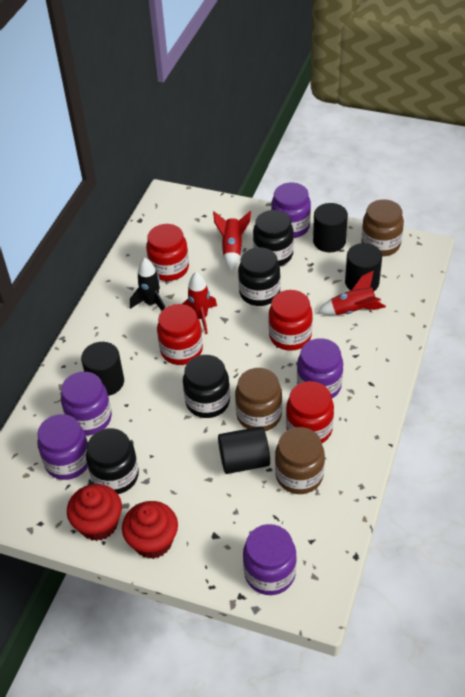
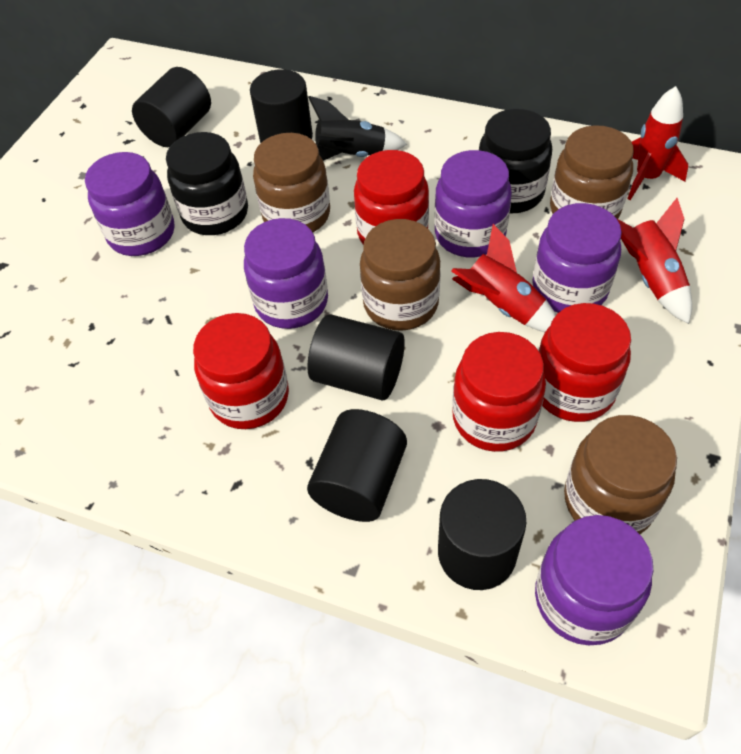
black cylinder: [81,342,124,396] [218,426,270,474] [313,203,348,252] [345,243,382,291] = 4 -> [132,67,211,147] [250,69,313,143] [307,314,405,400] [307,409,407,522] [438,479,526,590] = 5
black jar: [86,428,139,494] [183,355,230,418] [238,247,280,306] [253,210,294,266] = 4 -> [166,132,248,235] [479,109,552,214] = 2
brown jar: [235,368,282,431] [275,427,325,494] [361,199,404,256] = 3 -> [253,133,330,232] [360,219,441,331] [550,125,634,219] [564,415,677,534] = 4
red cupcake: [67,484,122,541] [122,501,178,559] = 2 -> none = 0

